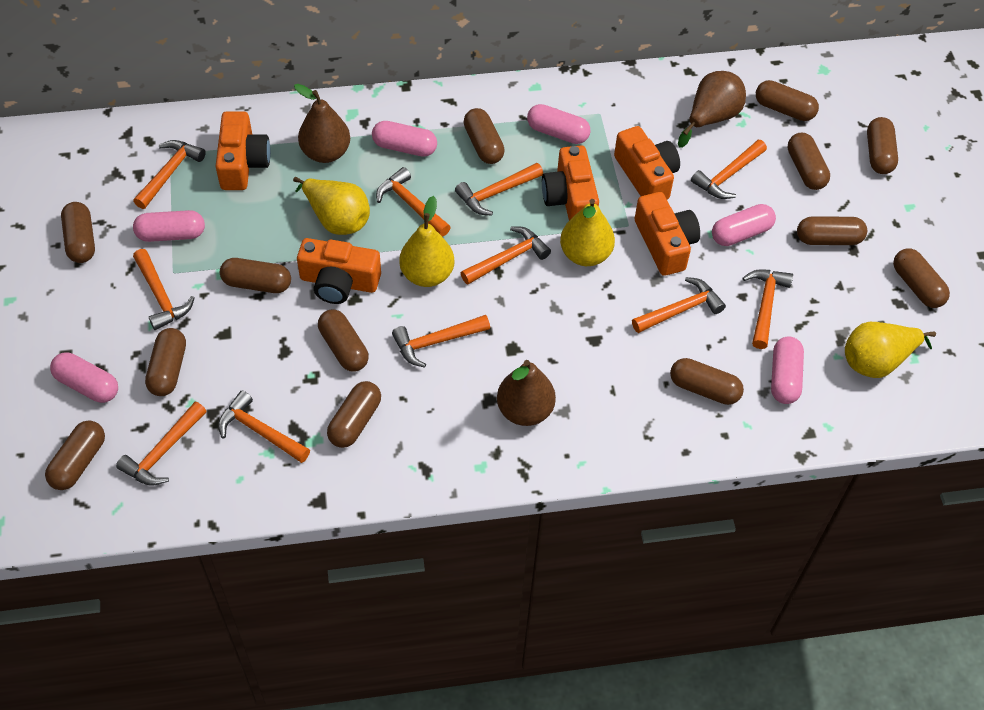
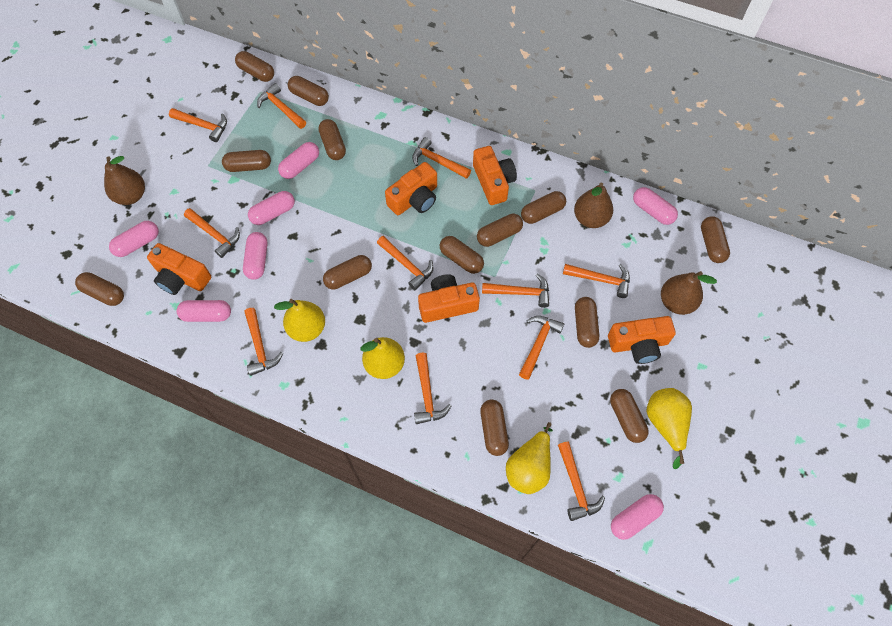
pink capsule: [50,352,118,403] [133,210,205,242] [372,121,437,157] [527,104,591,144] [712,204,776,246] [771,336,804,404] = 6 -> [109,221,159,257] [177,300,231,322] [243,232,268,280] [248,191,295,225] [278,142,319,179] [611,494,664,540] [633,187,678,225] = 7

